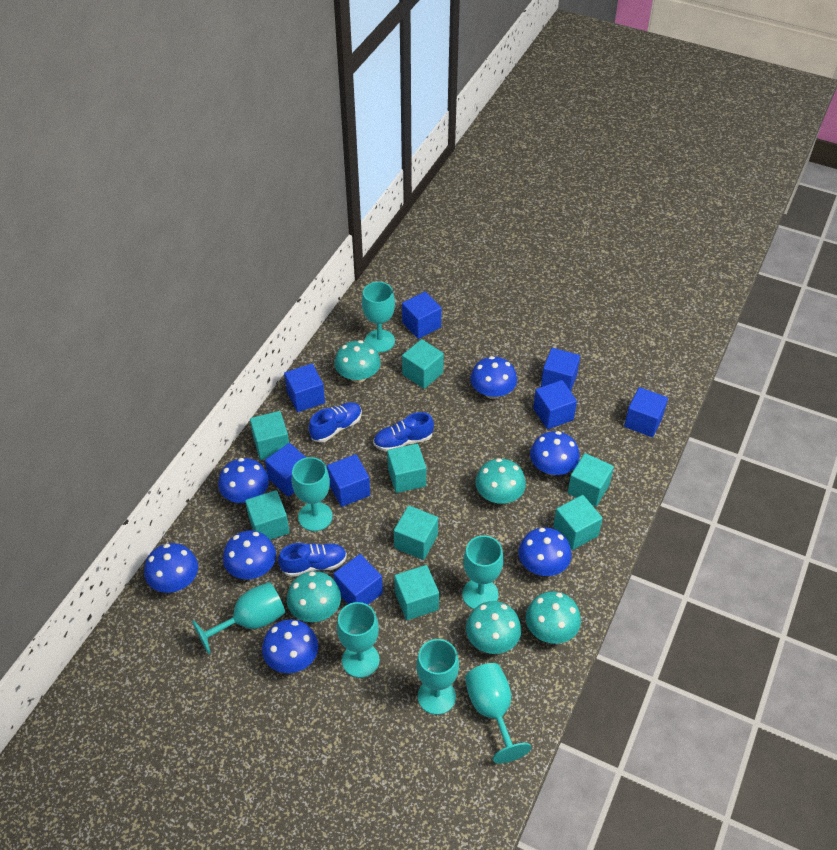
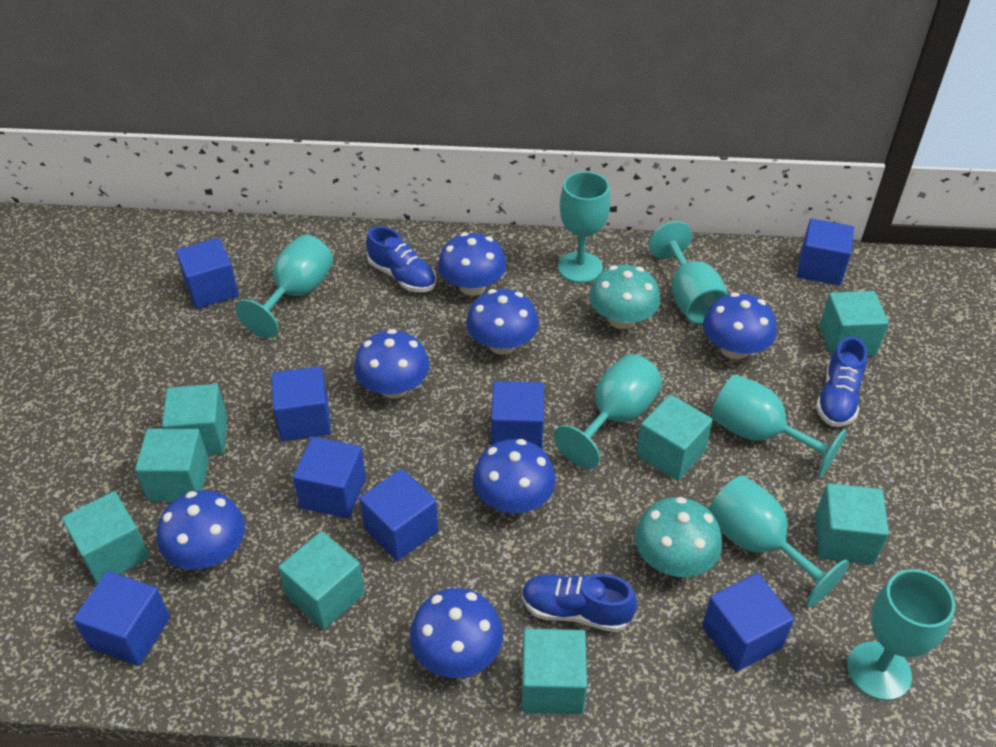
turquoise mushroom: [287,571,341,622] [335,340,381,382] [466,601,521,654] [475,458,526,504] [526,591,581,644] = 5 -> [589,265,660,329] [635,497,722,577] = 2

